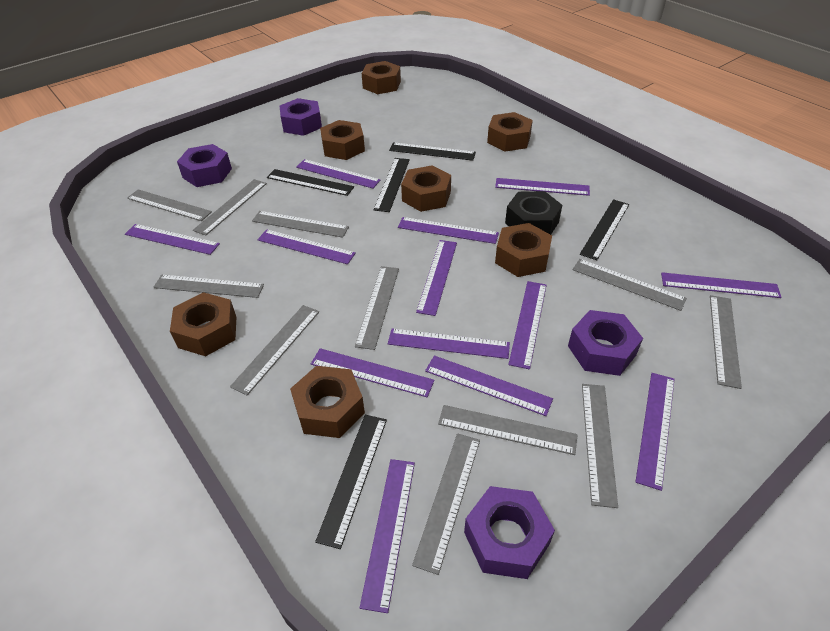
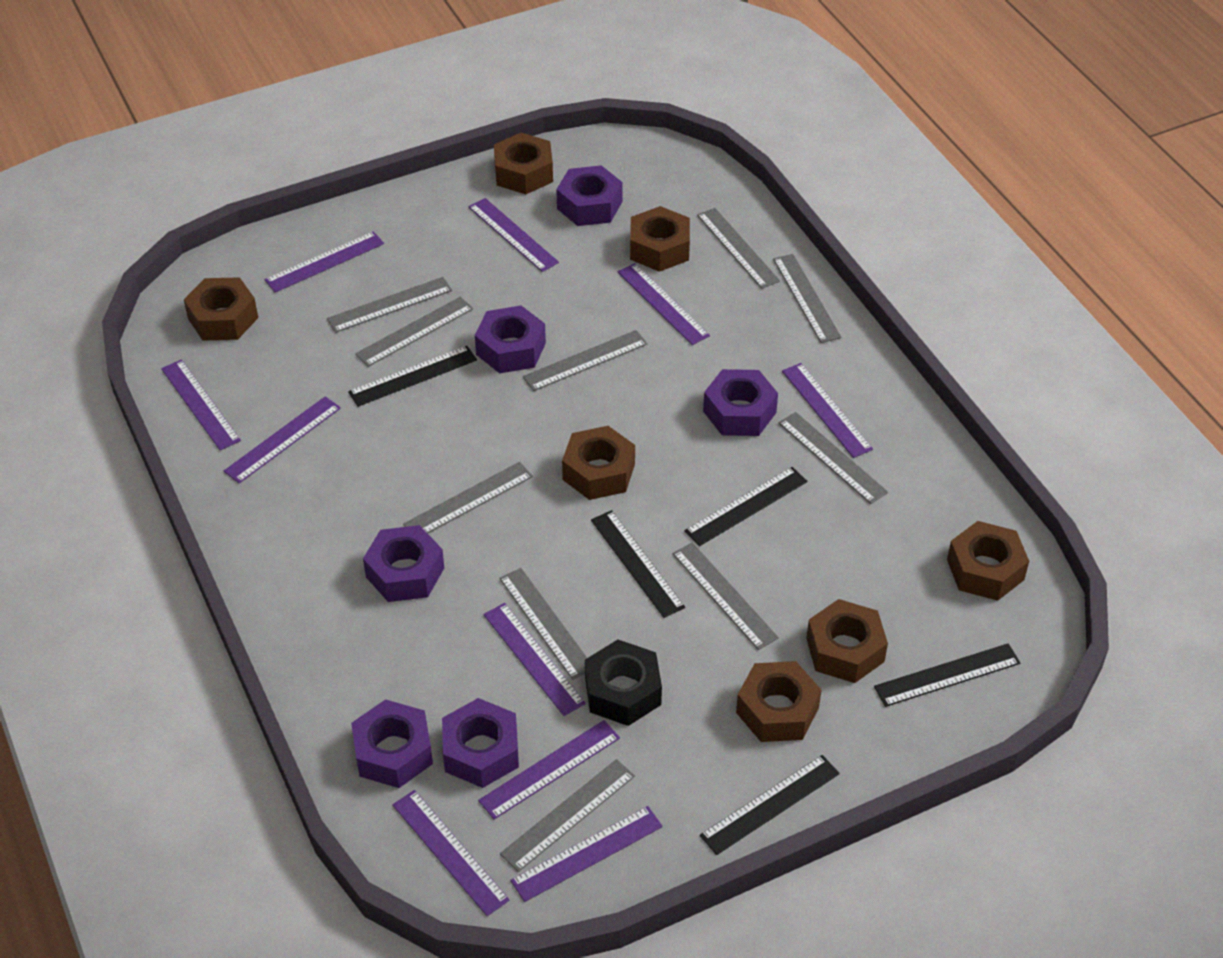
grey ruler: [127,189,212,221] [153,275,264,298] [193,179,267,236] [230,305,319,395] [252,211,349,238] [355,266,399,350] [412,433,480,575] [438,405,577,455] [572,259,687,311] [582,384,618,508] [710,295,742,389] = 11 -> [327,277,452,333] [355,297,473,367] [403,462,533,533] [499,568,587,680] [500,759,635,872] [523,330,648,391] [673,542,779,650] [697,208,780,289] [773,254,842,343] [779,412,888,504] = 10
purple nut: [177,144,232,187] [280,98,322,136] [464,486,555,579] [568,310,643,376] = 4 -> [351,699,433,788] [363,525,444,602] [442,698,519,788] [475,305,546,373] [556,165,622,226] [703,369,778,436] = 6
purple ruler: [125,224,220,255] [257,229,356,264] [296,159,381,188] [311,348,434,397] [360,459,415,613] [388,329,510,359] [398,217,499,244] [416,240,457,316] [425,355,553,416] [495,178,590,196] [508,281,547,369] [636,373,675,491] [661,272,782,298] = 13 -> [161,359,241,450] [224,396,341,483] [265,231,384,292] [392,790,510,916] [468,198,559,272] [478,720,620,819] [483,603,586,716] [510,806,663,902] [618,263,710,345] [782,363,873,458] = 10

